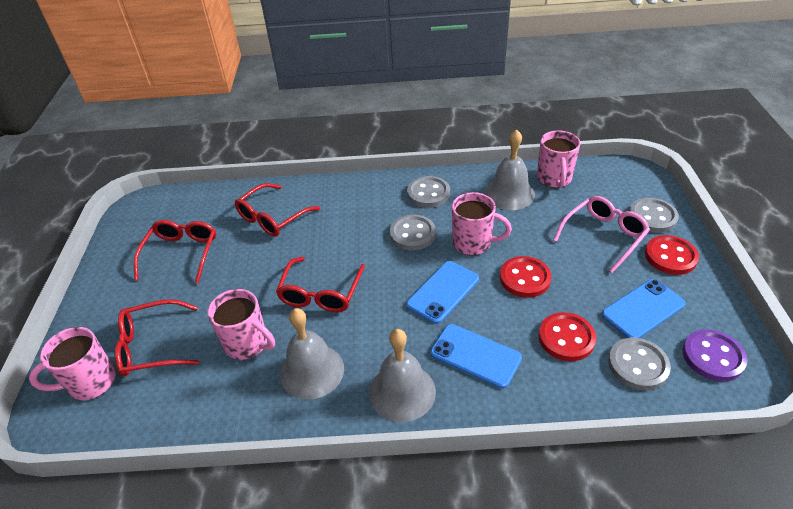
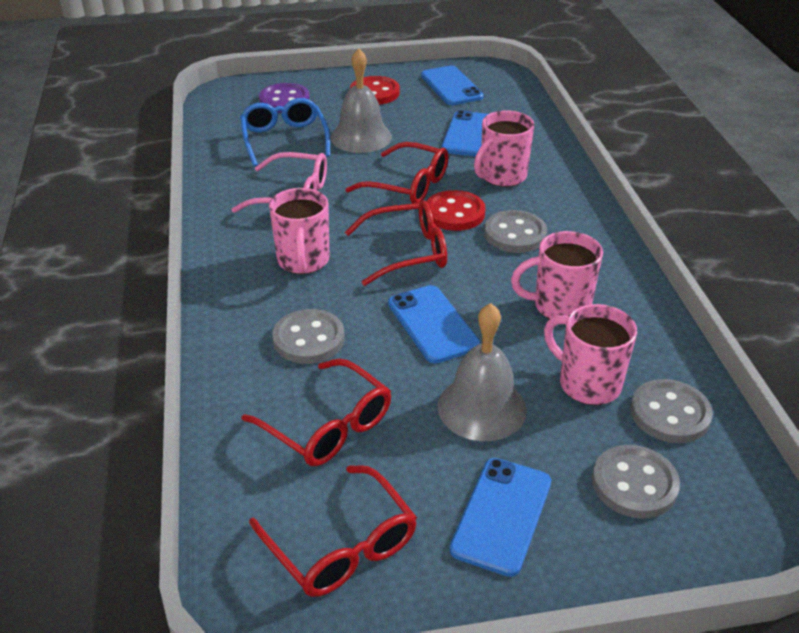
blue glasses: none = 0 -> [240,98,330,167] = 1
blue phone: [406,261,479,324] [430,324,522,389] [601,279,686,338] = 3 -> [388,285,480,364] [421,65,484,105] [442,110,488,157] [450,458,551,577] = 4
grey bell: [280,308,344,400] [369,329,436,422] [485,129,535,210] = 3 -> [331,48,392,153] [438,303,527,441] = 2
red button: [500,256,551,298] [538,312,596,361] [645,235,699,275] = 3 -> [350,76,400,105] [427,190,486,231] = 2

